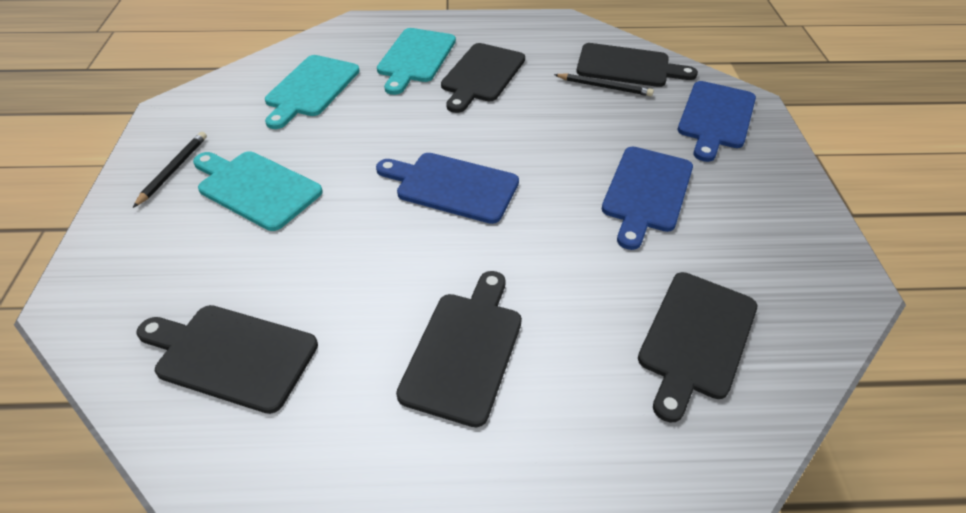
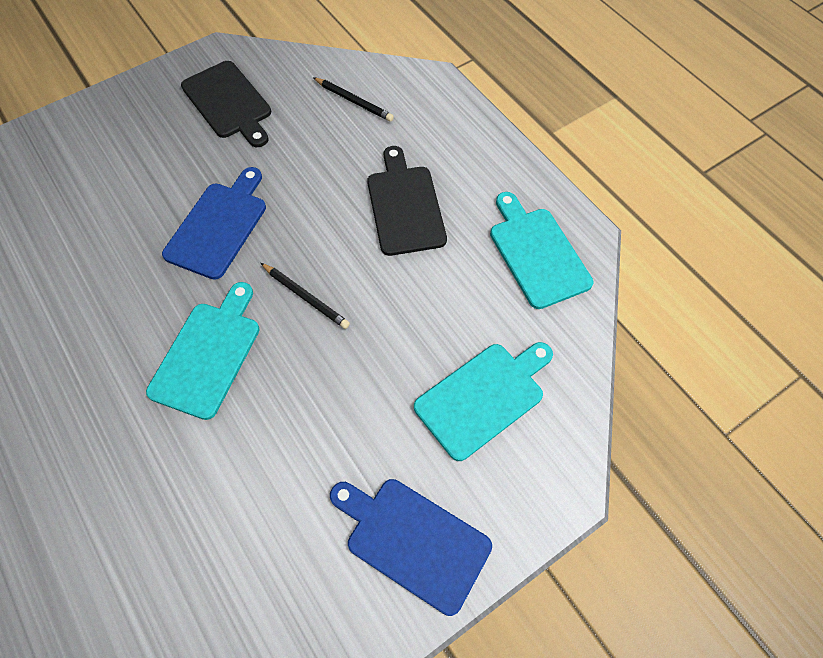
black cutting board: [136,305,318,414] [396,271,522,427] [441,43,525,113] [576,43,698,87] [638,272,757,423] = 5 -> [181,61,271,147] [367,146,447,256] = 2
blue cutting board: [376,153,519,224] [602,147,693,250] [678,81,756,162] = 3 -> [162,167,266,280] [330,479,492,616] = 2

